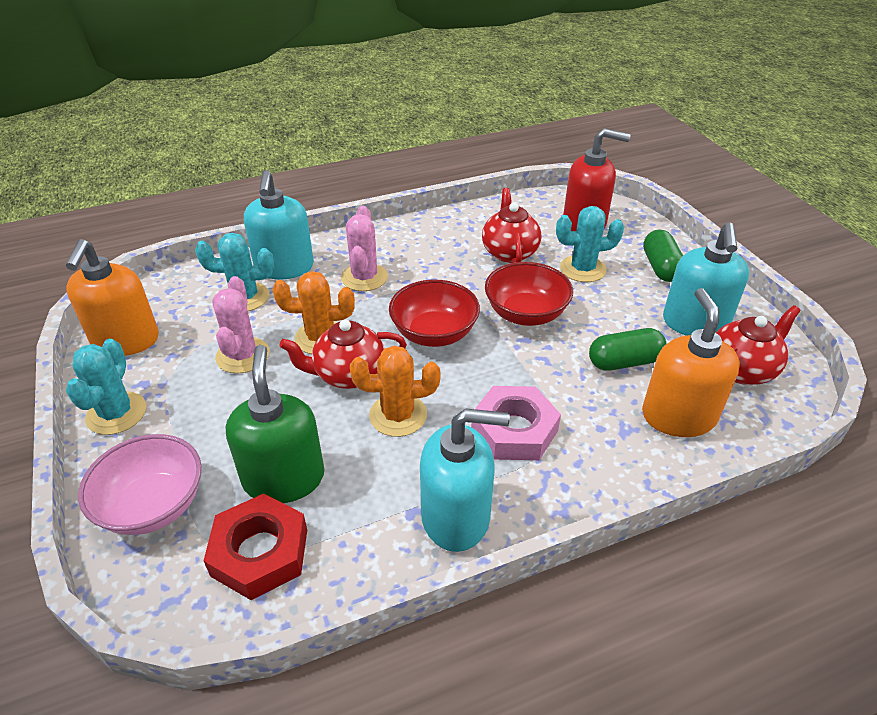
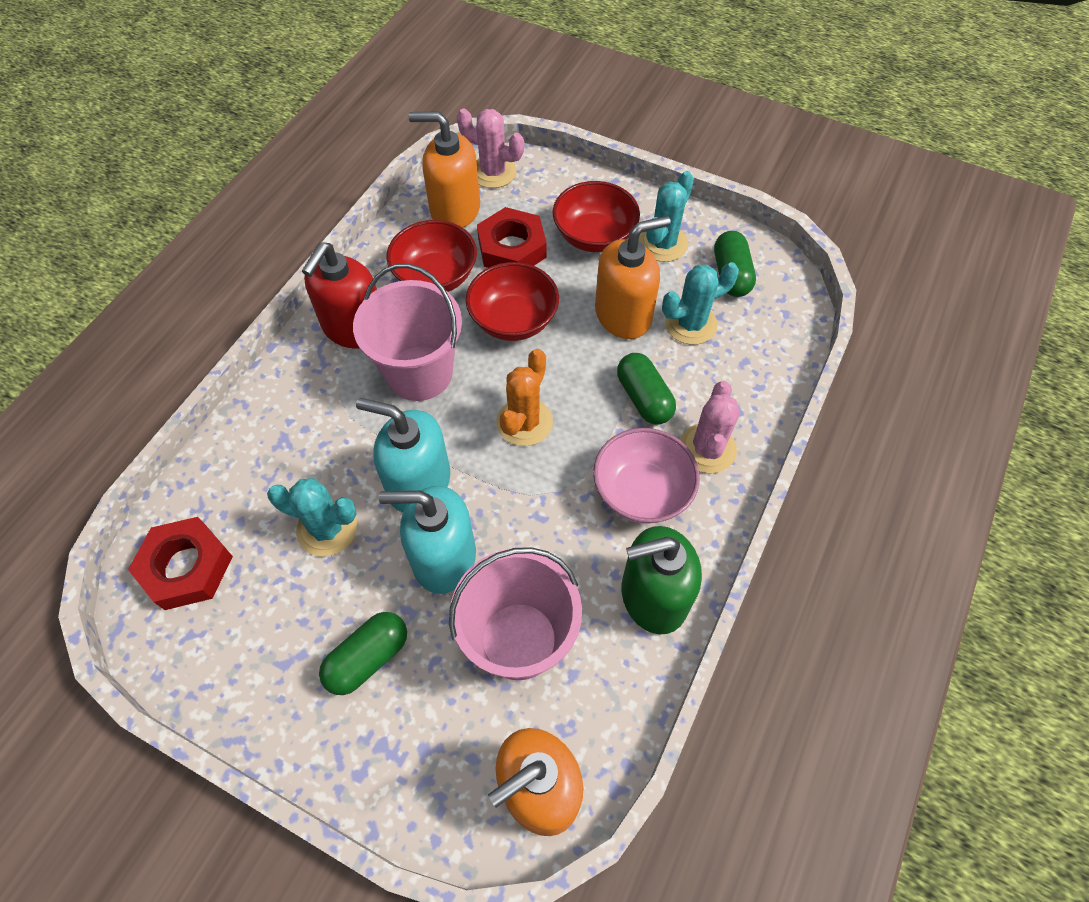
green capsule: [589,328,667,371] [643,229,683,282] = 2 -> [319,612,407,695] [617,353,676,425] [714,231,756,297] = 3
orange cactus: [273,271,355,354] [350,346,440,437] = 2 -> [496,349,553,446] = 1
orange soap dispenser: [66,239,159,356] [642,288,740,437] = 2 -> [409,111,480,228] [488,728,583,836] [595,216,671,339] = 3
pink bucket: none = 0 -> [353,264,462,401] [449,547,582,680] = 2
pink nut: [471,386,561,460] = 1 -> none = 0
red bowl: [389,280,480,347] [485,262,573,326] = 2 -> [387,220,477,292] [466,262,559,341] [553,181,640,252] = 3
red nut: [204,494,307,600] = 1 -> [128,517,233,610] [477,207,547,268] = 2
red teapot: [279,319,407,389] [482,188,541,263] [716,305,801,385] = 3 -> none = 0
turquoise soap dispenser: [244,170,314,279] [420,408,510,552] [663,223,749,335] = 3 -> [356,398,450,513] [379,486,476,594] = 2

